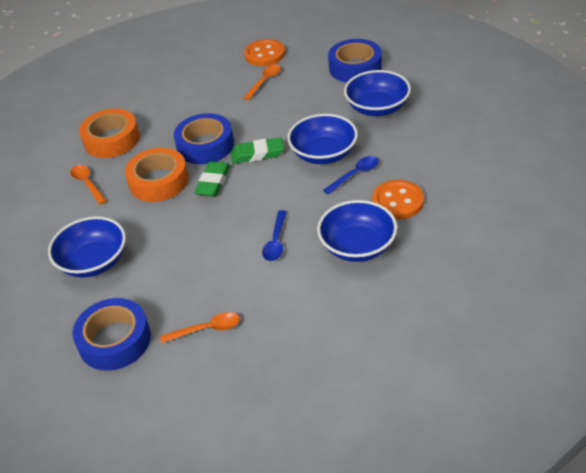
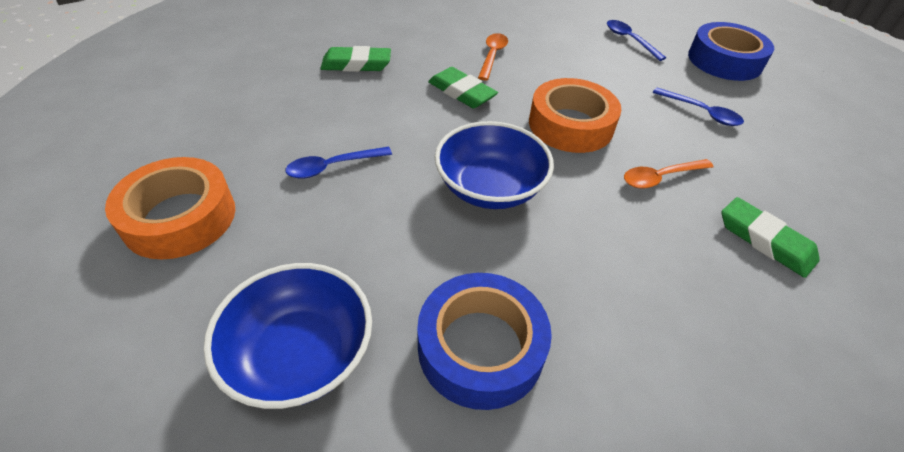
blue bowl: [48,216,126,278] [287,114,358,164] [317,200,397,262] [344,70,411,116] = 4 -> [203,263,372,409] [435,121,554,209] = 2
blue spoon: [262,210,287,261] [323,156,379,194] = 2 -> [285,146,392,179] [607,20,666,61] [653,88,744,126] = 3
blue tape: [72,298,151,371] [174,113,234,164] [328,39,382,83] = 3 -> [417,273,552,410] [688,22,774,81] = 2
green eraser: [194,161,231,197] [231,137,284,164] = 2 -> [320,46,391,72] [428,67,498,108] [721,197,820,278] = 3
orange button: [244,39,285,66] [372,180,424,220] = 2 -> none = 0
orange spoon: [71,165,107,205] [160,312,240,343] [243,64,281,100] = 3 -> [478,33,508,80] [624,159,714,189] = 2

